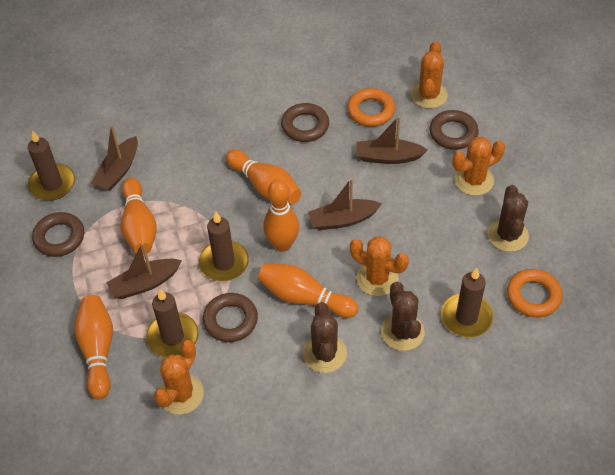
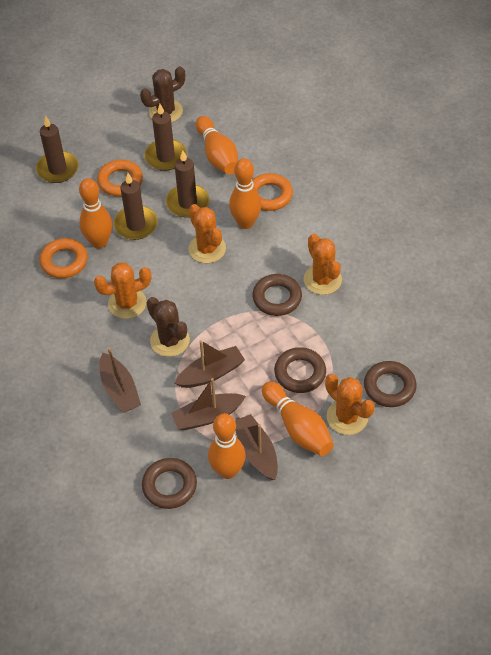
brown cactus: [303,302,347,373] [381,282,425,351] [487,185,529,252] = 3 -> [140,66,185,122] [147,297,190,357] = 2
orange ring: [347,88,395,127] [507,269,563,317] = 2 -> [39,238,88,278] [97,160,143,196] [252,173,293,211] = 3

